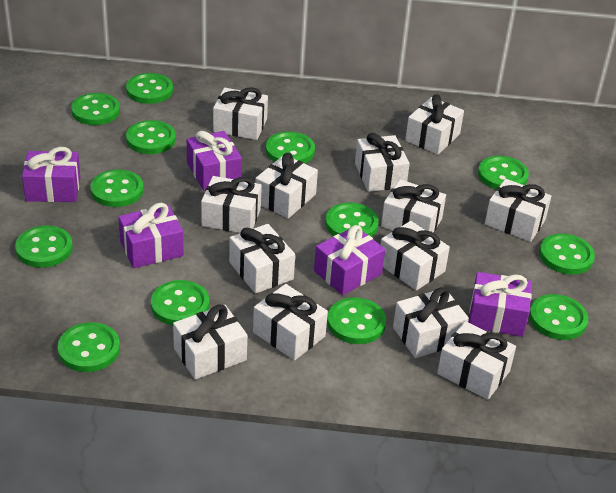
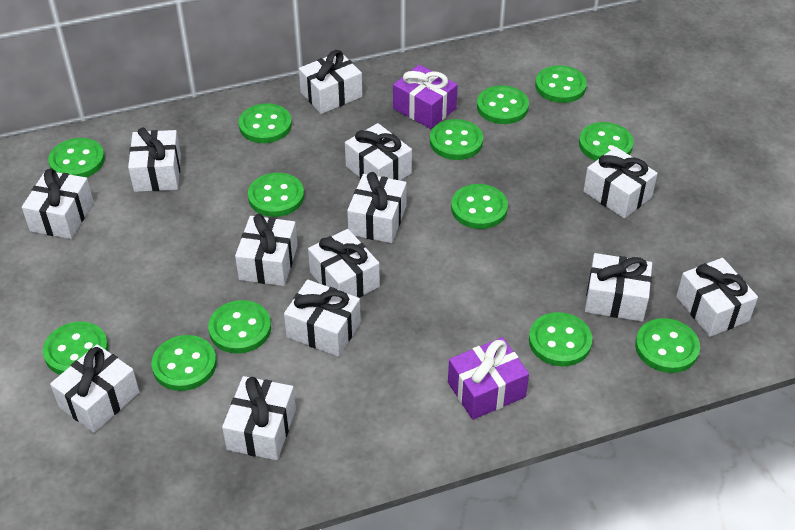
purple gift: [22,147,80,202] [118,203,184,268] [187,131,242,190] [314,225,385,295] [469,272,532,337] = 5 -> [393,65,458,129] [448,337,529,420] = 2

